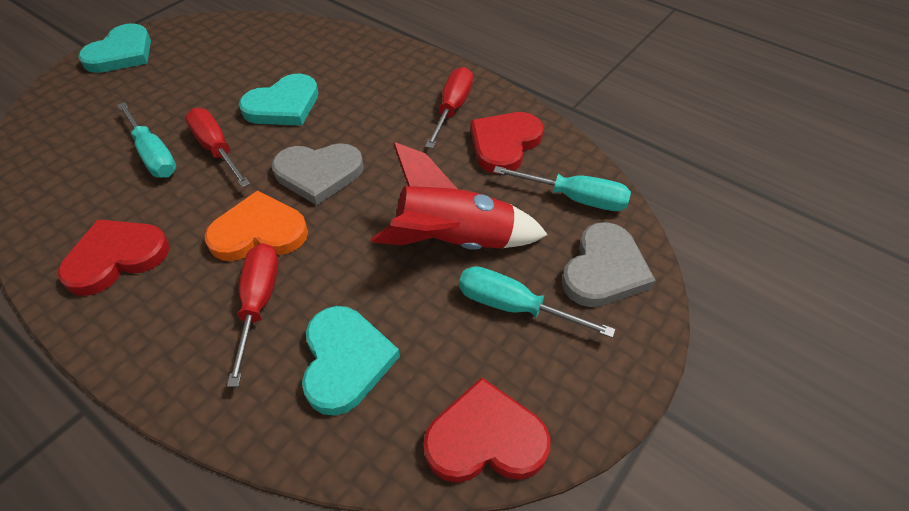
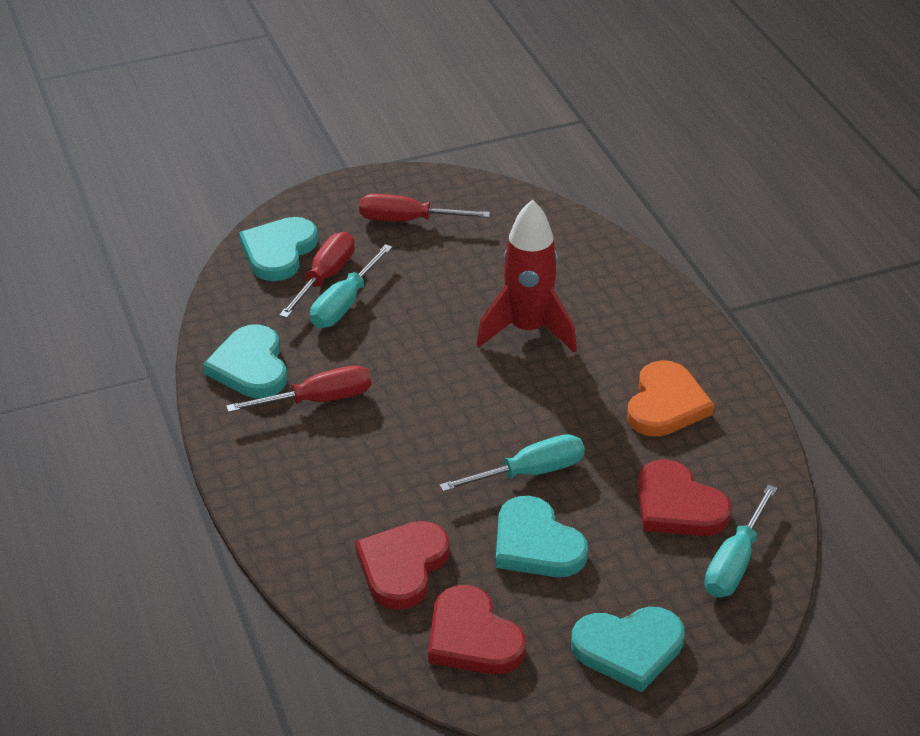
grey heart: [272,143,364,205] [562,222,656,307] = 2 -> none = 0
turquoise heart: [78,23,151,73] [239,74,318,126] [302,306,400,416] = 3 -> [203,324,287,398] [239,217,318,281] [496,496,588,577] [571,607,685,692] = 4

